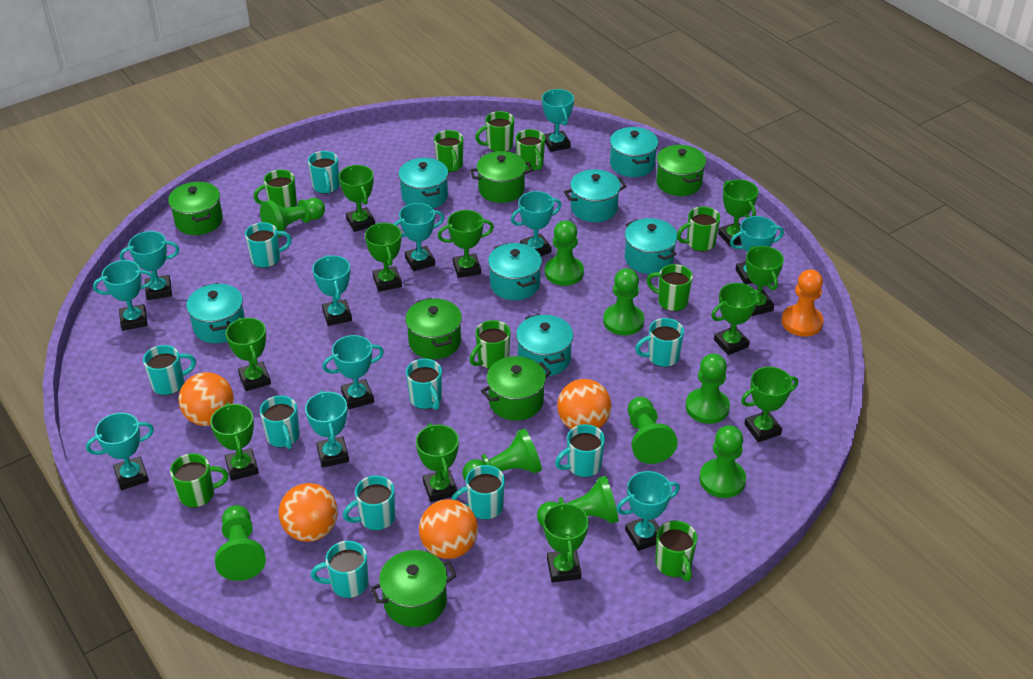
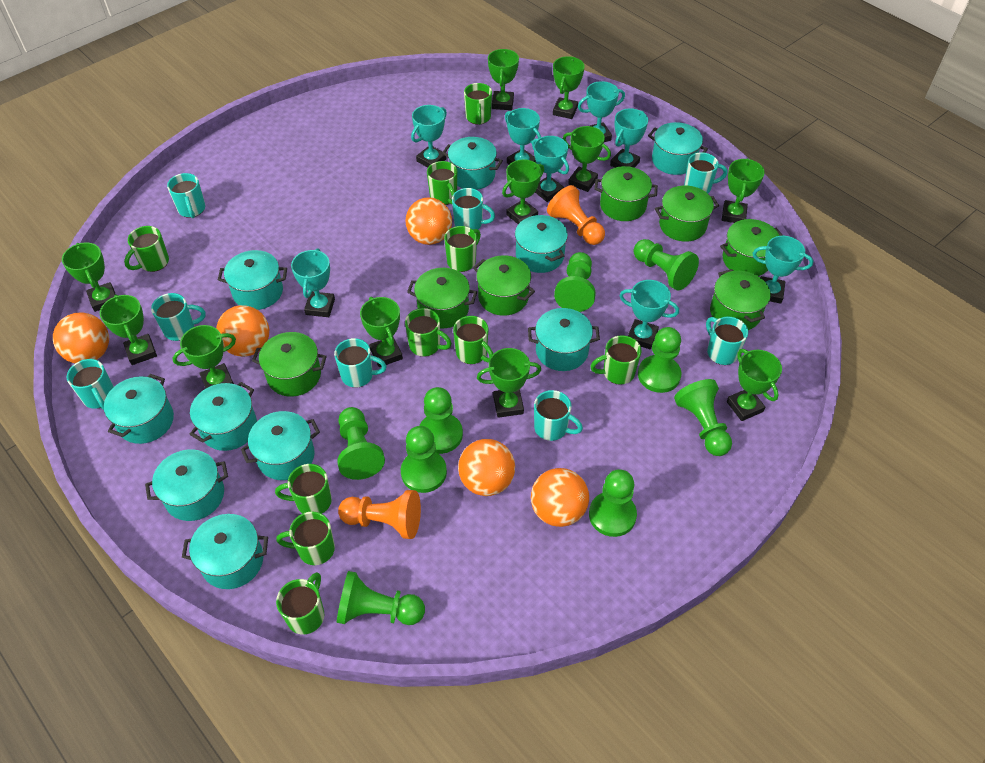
green mug: [170,453,229,508] [253,170,297,207] [434,130,463,172] [469,320,510,369] [475,111,514,152] [516,129,545,171] [646,264,693,311] [655,521,697,581] [677,206,720,252] = 9 -> [124,226,169,272] [275,464,332,514] [276,512,335,565] [276,572,324,634] [405,308,452,357] [427,161,457,205] [444,226,481,272] [453,316,493,364] [464,83,492,125] [590,335,641,385] = 10
green pot: [168,182,223,235] [371,550,456,627] [405,298,462,359] [470,151,533,203] [481,356,551,421] [656,145,706,196] = 6 -> [252,332,327,397] [407,268,477,328] [473,255,535,316] [594,166,658,221] [655,185,719,242] [710,269,771,330] [720,219,783,276] = 7
orange ball: [178,372,234,426] [279,483,338,542] [419,499,478,559] [557,379,611,429] = 4 -> [53,312,109,363] [216,305,269,357] [405,197,452,245] [458,439,515,496] [531,468,589,527] = 5
orange pawn: [782,269,823,337] = 1 -> [338,490,421,539] [547,185,605,245] = 2
turquoise mug: [143,345,196,395] [245,222,292,268] [260,395,300,449] [308,151,340,194] [311,541,368,598] [343,475,395,531] [406,359,442,410] [452,465,505,520] [555,424,605,477] [635,318,684,367] = 10 -> [67,359,114,410] [151,293,206,341] [167,173,205,218] [334,338,387,388] [452,188,495,230] [534,390,583,441] [684,152,728,193] [706,317,748,365] = 8
turquoise pot: [186,283,245,343] [399,158,448,209] [488,243,542,300] [516,314,573,376] [564,169,627,222] [610,127,658,177] [625,218,678,274] = 7 -> [104,374,174,444] [145,449,228,521] [182,514,268,589] [189,382,257,451] [218,250,287,310] [241,411,320,480] [442,137,503,190] [515,215,568,273] [528,308,600,371] [648,122,708,175] = 10
turquoise trophy: [86,413,154,490] [93,260,154,331] [120,231,179,300] [305,391,349,468] [312,255,352,326] [322,335,384,409] [394,203,444,271] [511,191,562,256] [542,89,574,152] [616,471,680,551] [730,216,784,284] = 11 -> [291,248,335,317] [411,105,447,167] [505,108,541,164] [532,136,569,202] [578,81,625,142] [610,108,648,168] [619,280,679,349] [752,236,813,304] = 8

